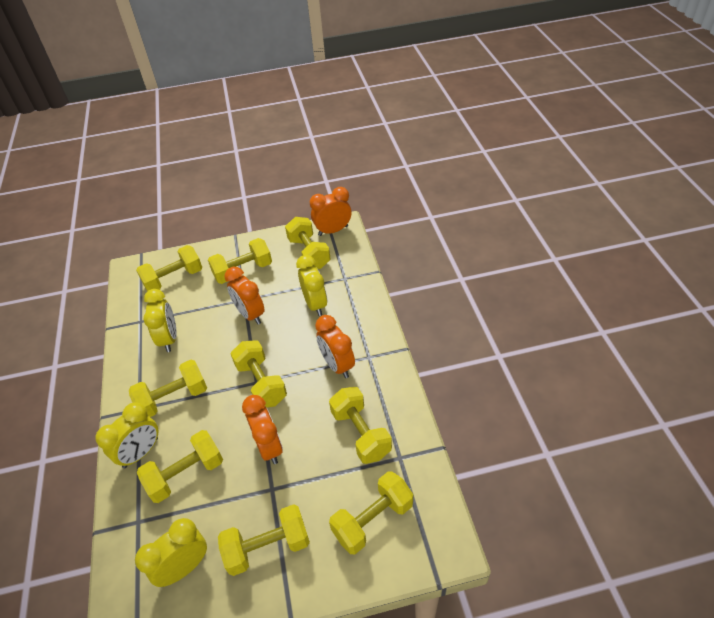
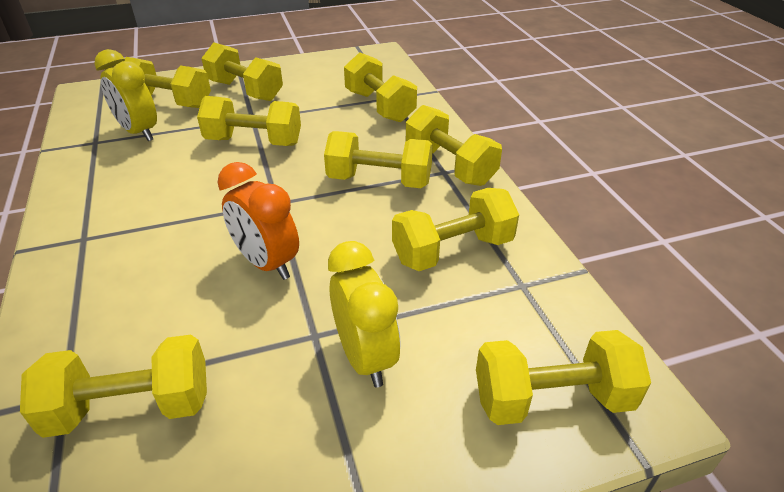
orange clock: [225,267,265,325] [242,395,283,464] [310,187,351,236] [315,315,355,378] = 4 -> [217,162,299,280] = 1
yellow clock: [95,402,159,468] [135,518,207,587] [144,289,177,352] [296,255,327,316] = 4 -> [94,49,157,141] [328,241,401,388] = 2

